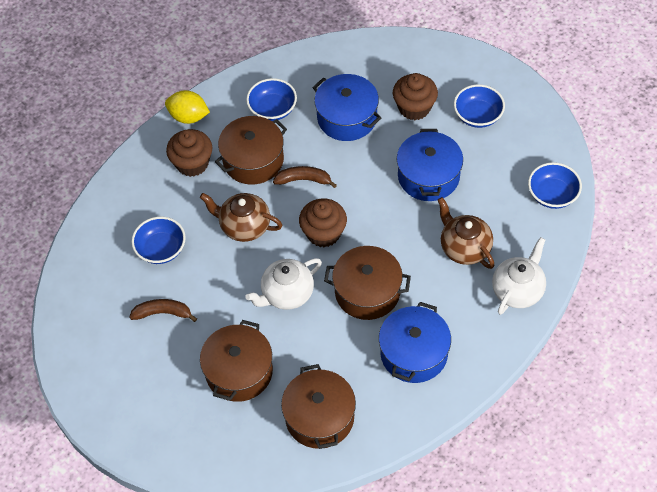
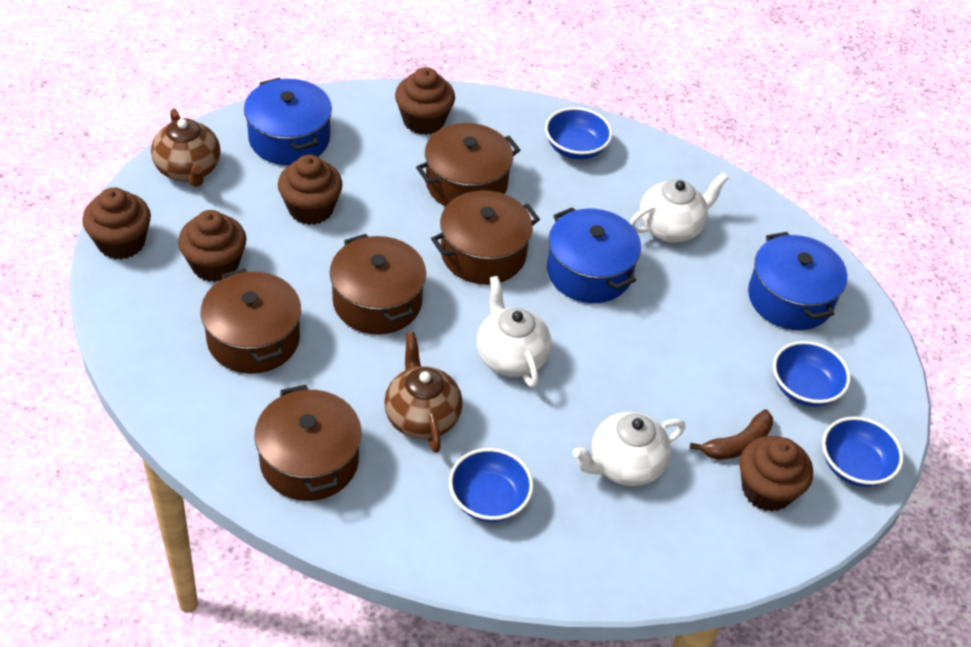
brown banana: [129,299,197,322] [273,166,337,188] = 2 -> [690,409,773,460] = 1
brown cupcake: [166,129,212,177] [299,199,347,247] [393,73,438,120] = 3 -> [82,187,151,259] [178,210,247,282] [278,154,343,225] [395,67,455,135] [740,436,813,512] = 5
brown pot: [200,320,273,402] [215,116,287,185] [281,364,356,449] [324,246,411,320] = 4 -> [201,268,301,374] [254,385,362,501] [330,234,426,335] [416,123,520,206] [431,190,540,284] = 5
white teapot: [245,258,322,310] [492,237,546,315] = 2 -> [477,276,551,388] [573,412,685,486] [629,173,729,243] = 3
yellow lemon: [165,90,210,124] = 1 -> none = 0

